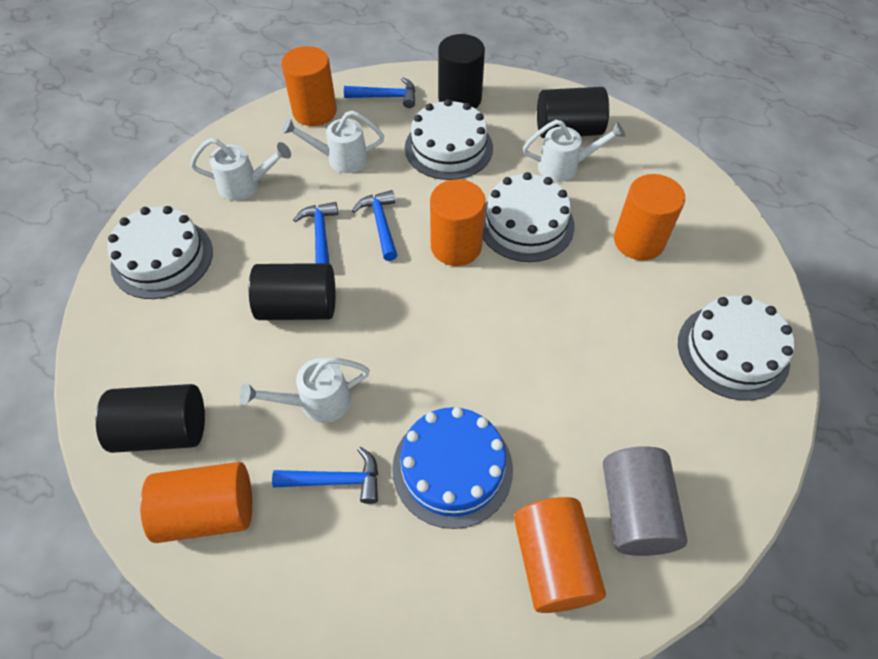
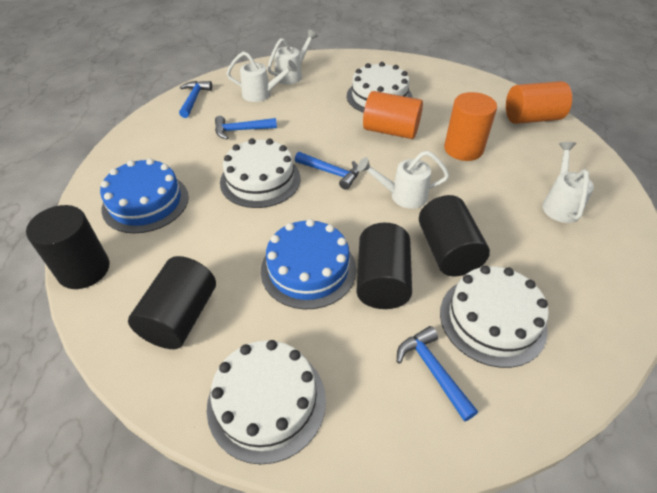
blue cake: [392,407,513,529] = 1 -> [100,158,189,233] [261,219,356,309] = 2
grey cylinder: [603,446,688,556] = 1 -> none = 0
orange cylinder: [140,462,252,543] [281,46,337,126] [430,179,486,266] [514,497,606,613] [614,174,685,260] = 5 -> [363,91,423,139] [444,92,497,161] [506,81,572,124] = 3

